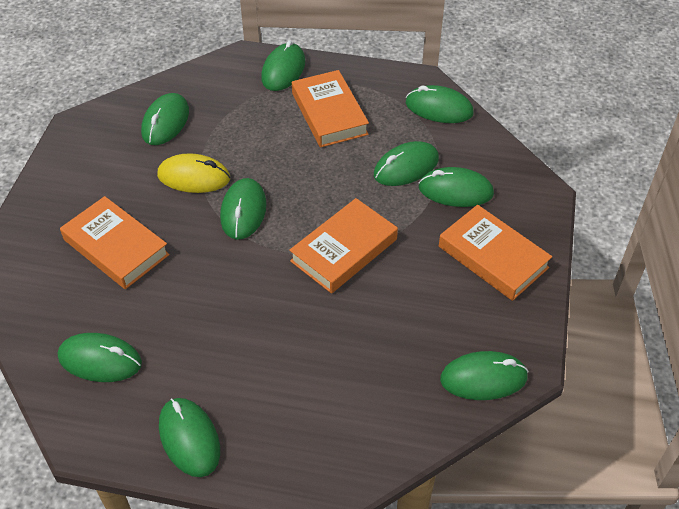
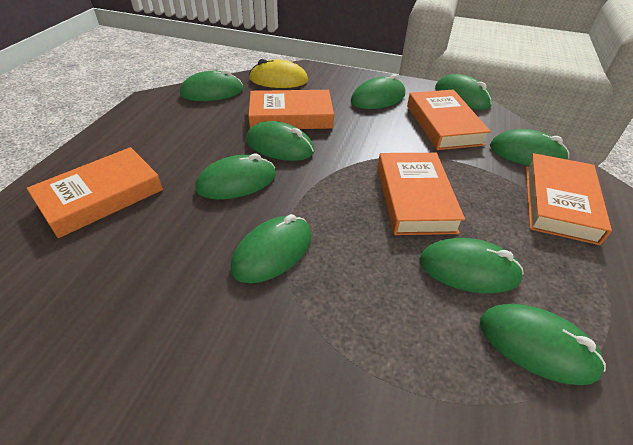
orange book: [60,196,170,289] [289,198,398,294] [292,70,369,148] [439,205,552,301] = 4 -> [27,147,163,238] [248,90,334,129] [377,153,465,235] [407,90,491,150] [526,153,612,245] = 5

